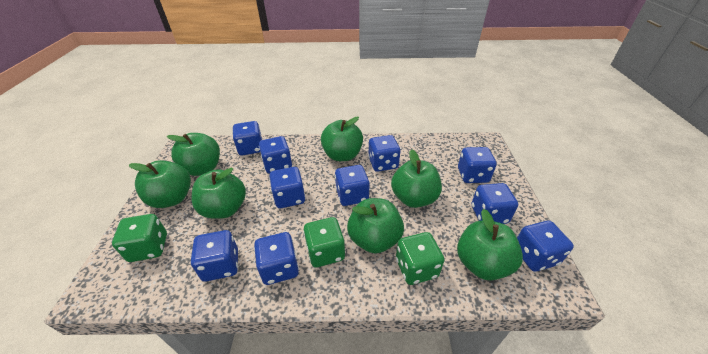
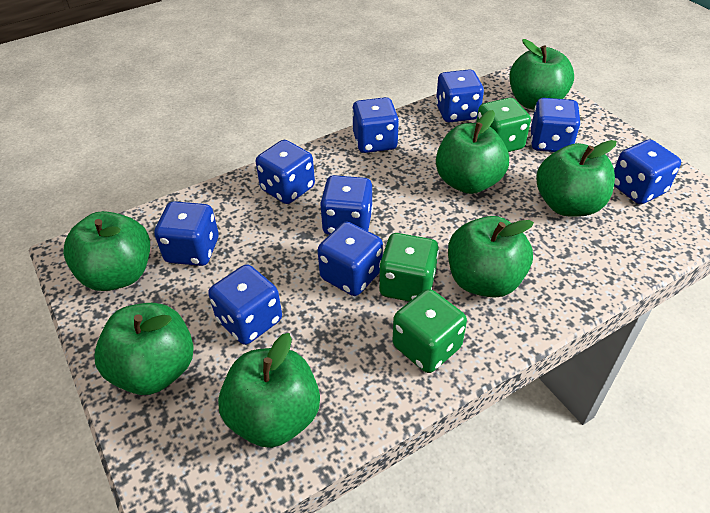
blue dice: [191,230,238,282] [233,121,262,156] [254,232,299,285] [259,136,292,174] [269,167,305,208] [335,165,370,206] [368,135,400,172] [458,147,497,183] [471,183,518,224] [517,221,574,272] = 10 -> [154,201,219,266] [208,264,282,345] [256,140,315,204] [318,222,383,296] [320,175,373,235] [352,97,399,153] [436,69,484,122] [531,98,581,152] [614,139,681,204] = 9

